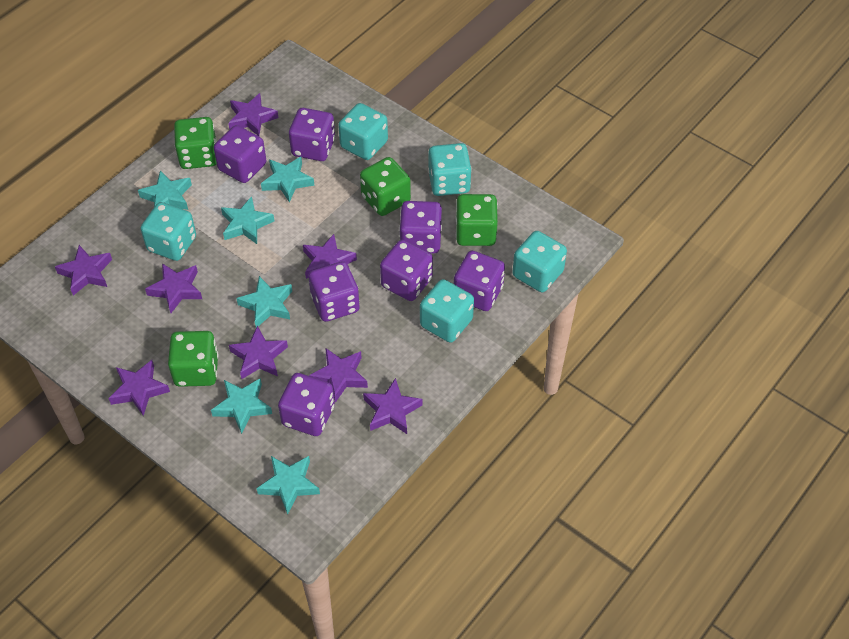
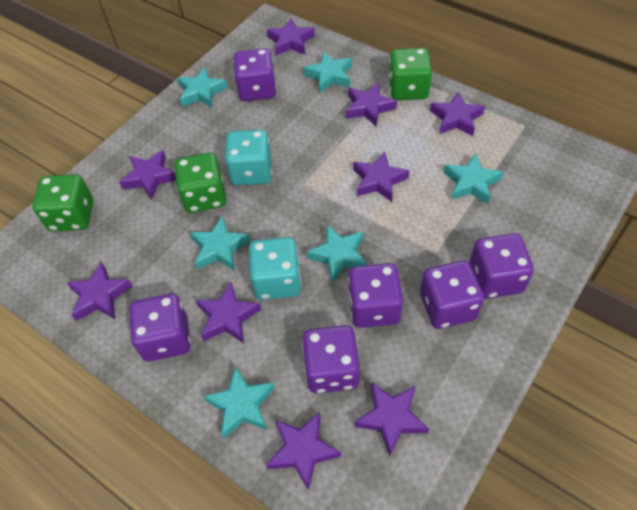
green dice: [168,331,218,387] [174,117,217,169] [360,157,411,216] [455,194,498,246] = 4 -> [32,174,94,232] [174,153,226,213] [388,48,432,100] = 3
purple dice: [214,125,266,183] [278,373,335,436] [289,108,335,161] [308,261,360,322] [380,240,433,301] [399,201,442,254] [454,251,505,311] = 7 -> [129,293,191,362] [233,48,276,101] [302,325,360,393] [348,263,403,328] [420,260,484,329] [469,233,534,299] = 6
purple star: [55,245,112,295] [108,360,170,416] [145,263,202,313] [228,93,278,136] [229,326,288,379] [303,234,357,279] [309,348,368,403] [363,378,423,434] = 8 -> [66,262,132,321] [119,150,176,200] [196,282,261,344] [266,412,341,491] [267,19,315,55] [346,82,397,126] [353,151,409,202] [354,382,429,456] [430,92,485,136] = 9
turquoise dice: [141,202,196,261] [338,103,388,160] [420,279,474,343] [428,143,472,196] [512,231,567,292] = 5 -> [225,129,272,186] [249,237,302,300] = 2

